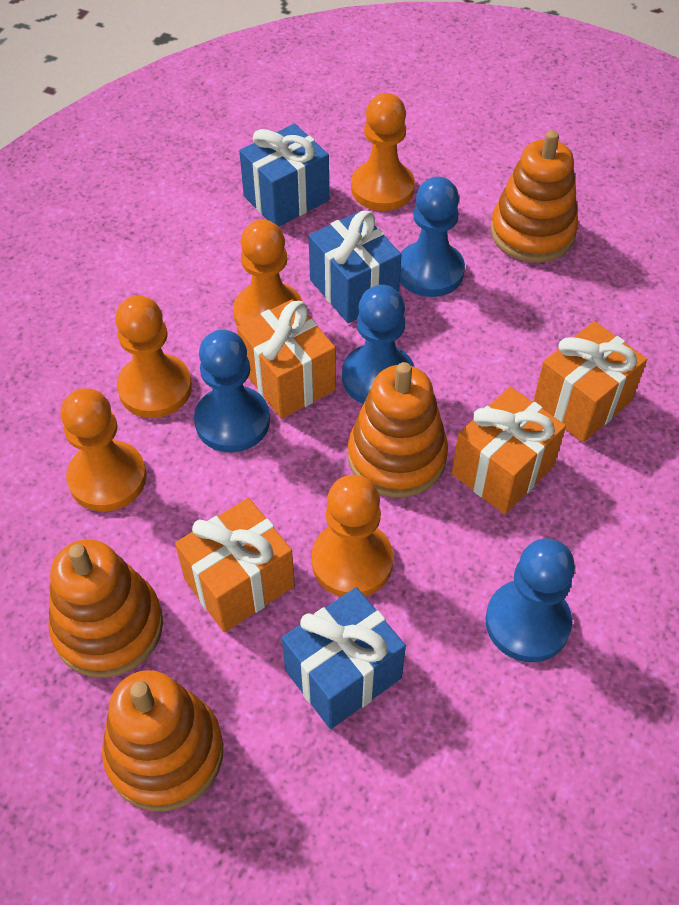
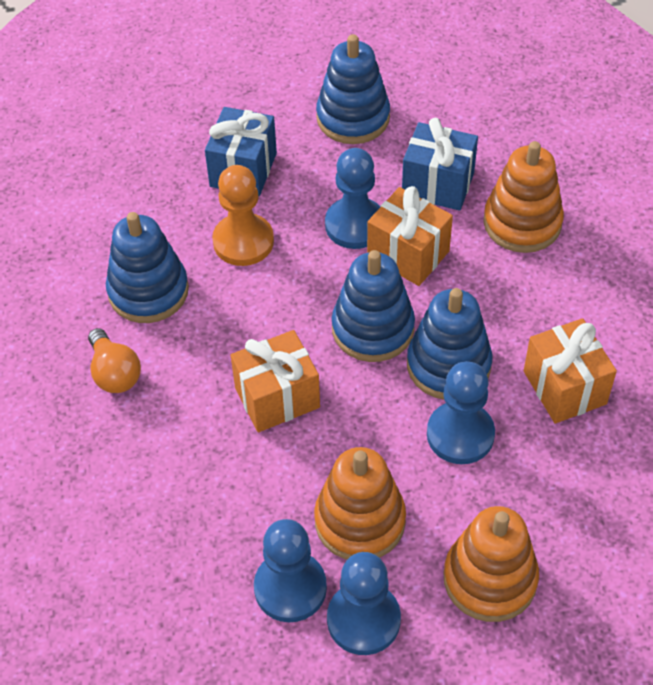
blue gift: [239,124,329,226] [282,587,406,729] [309,211,402,323] = 3 -> [205,107,277,196] [402,118,478,211] = 2
blue stacking toy: none = 0 -> [106,212,189,323] [316,34,390,144] [332,250,415,362] [407,288,492,400] = 4
orange gift: [175,498,295,632] [237,299,336,419] [452,387,566,514] [533,321,647,443] = 4 -> [231,330,320,432] [367,186,453,286] [524,318,617,424] = 3
orange light bulb: none = 0 -> [88,328,141,393] = 1
orange pawn: [61,388,147,512] [115,295,192,418] [233,220,302,326] [311,475,393,597] [351,93,415,211] = 5 -> [212,165,274,266] = 1
orange stacking toy: [48,539,163,678] [102,670,224,811] [348,362,448,498] [491,130,578,263] = 4 -> [314,447,406,560] [443,506,539,622] [483,141,564,253] = 3

